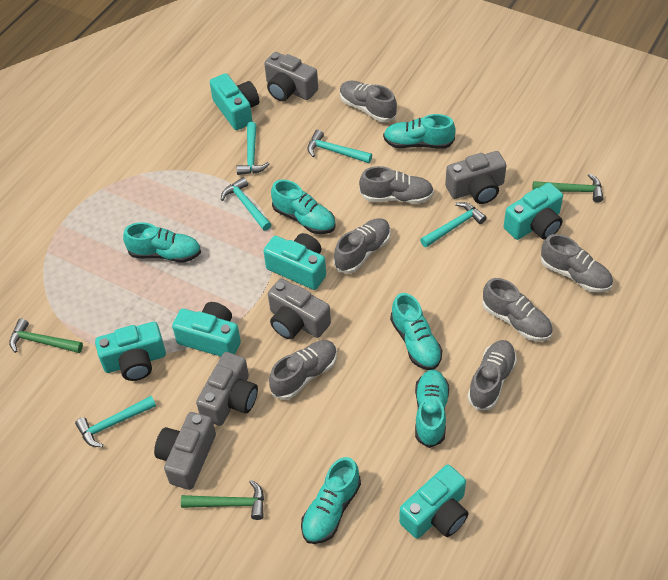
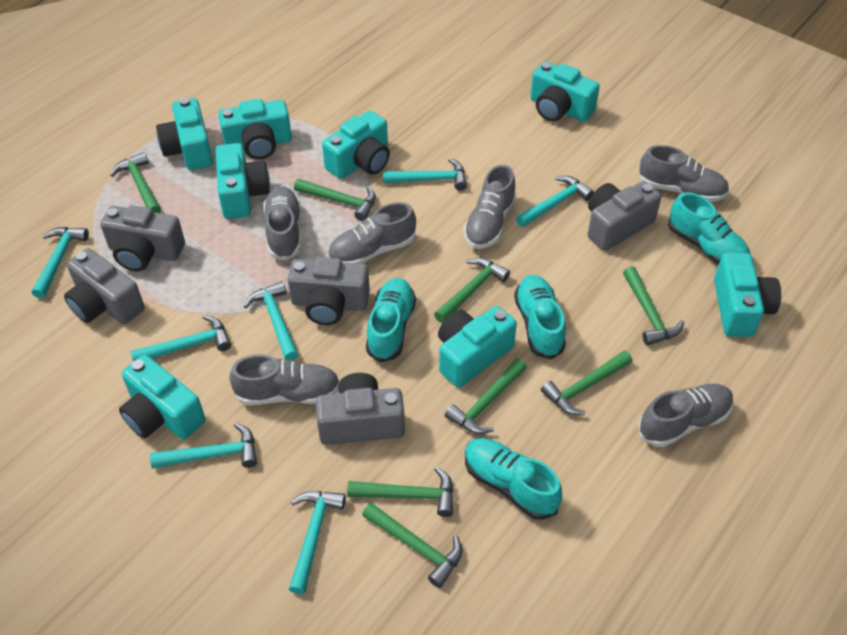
green hammer: [9,318,83,353] [181,480,264,520] [532,173,603,203] = 3 -> [110,152,161,213] [294,179,376,221] [347,467,454,517] [362,503,462,588] [434,258,510,323] [445,358,527,434] [541,351,632,415] [623,266,684,345] = 8
grey shoe: [269,340,337,400] [334,218,391,274] [340,81,397,122] [359,166,434,204] [467,340,517,411] [482,278,553,341] [541,234,613,293] = 7 -> [229,355,339,405] [263,186,301,261] [328,202,416,264] [464,165,516,249] [638,145,729,202] [638,384,734,447] = 6
turquoise camera: [95,322,166,381] [172,302,241,357] [210,73,259,130] [264,233,326,290] [399,465,468,539] [504,183,563,240] = 6 -> [119,355,205,440] [156,98,213,170] [216,143,270,219] [218,99,292,159] [322,111,390,179] [438,306,517,388] [530,61,600,122] [714,253,781,337] = 8
turquoise hammer: [75,396,156,447] [221,177,272,231] [236,122,270,175] [307,130,372,163] [420,202,487,247] = 5 -> [32,227,89,299] [130,315,231,362] [150,422,257,468] [244,281,298,361] [289,491,346,595] [383,158,467,191] [516,176,594,227] = 7
turquoise shoe: [123,222,201,263] [271,180,336,234] [301,457,361,544] [383,114,456,149] [390,293,442,370] [415,370,449,448] = 6 -> [366,278,416,363] [465,438,562,520] [514,275,566,359] [668,192,750,265] = 4

